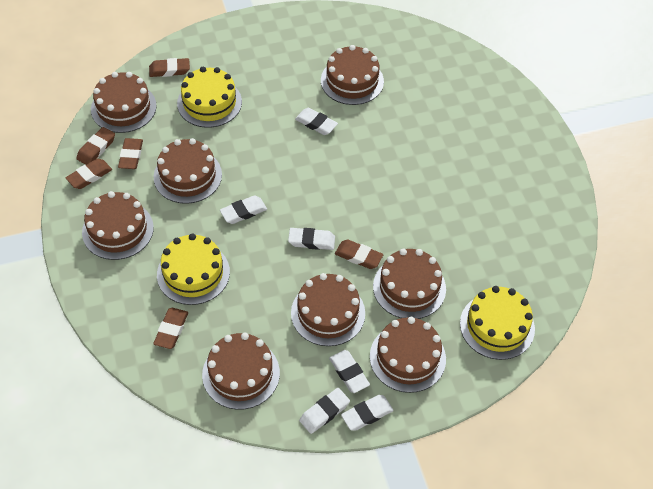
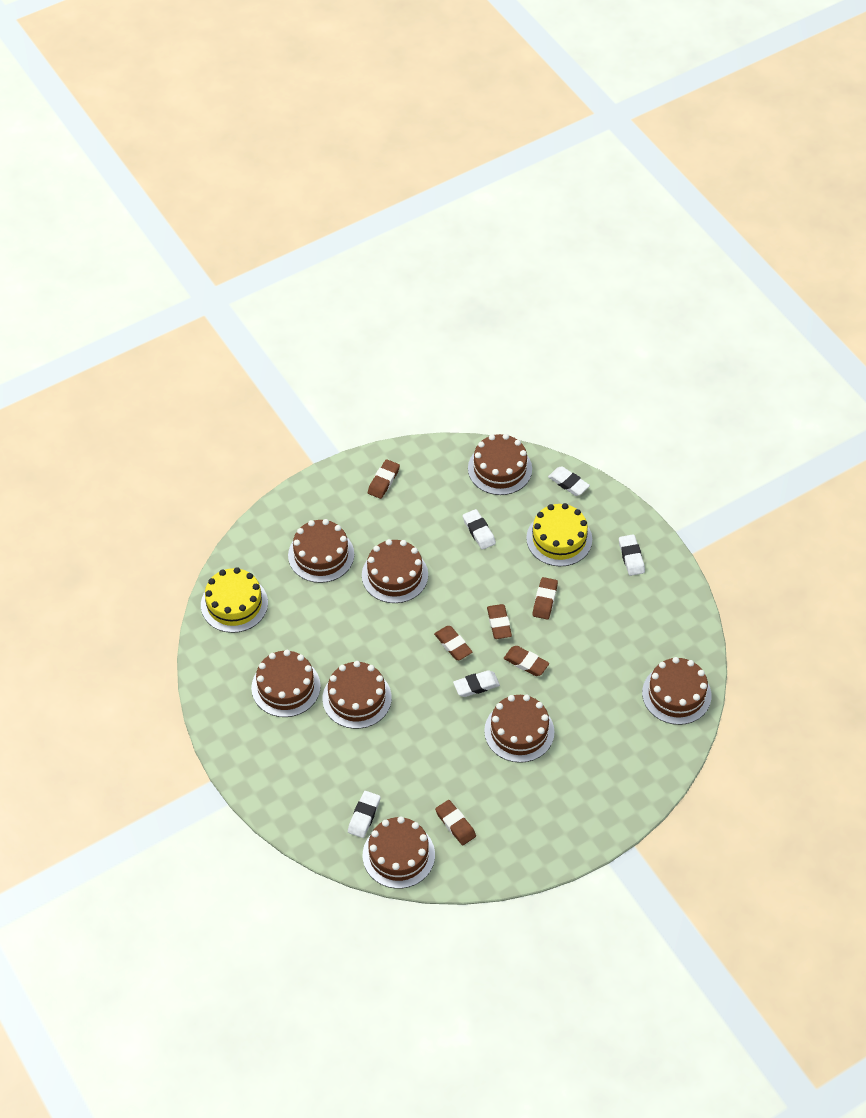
white eraser: [220,195,267,224] [288,228,335,250] [295,108,338,135] [299,388,350,434] [329,350,370,393] [341,395,393,431] = 6 -> [348,791,381,838] [453,670,500,697] [463,509,496,550] [548,466,590,496] [619,535,645,576] = 5
yellow cake: [157,233,230,305] [177,67,242,128] [460,286,535,360] = 3 -> [201,567,268,633] [526,503,592,566] = 2

